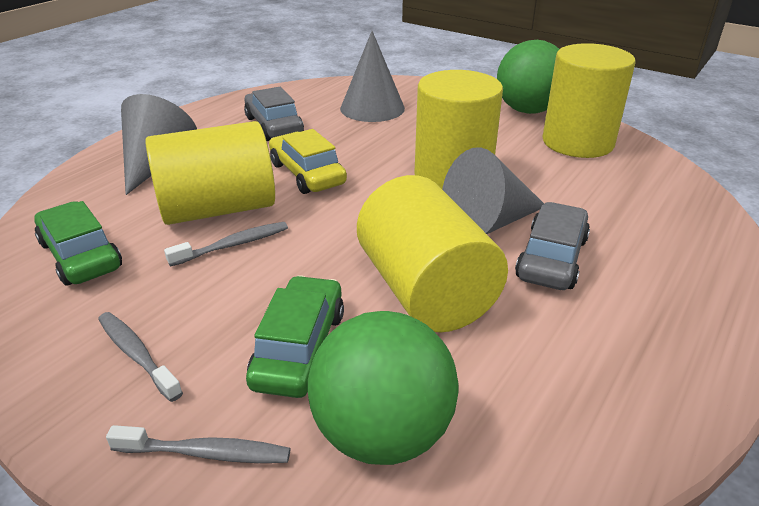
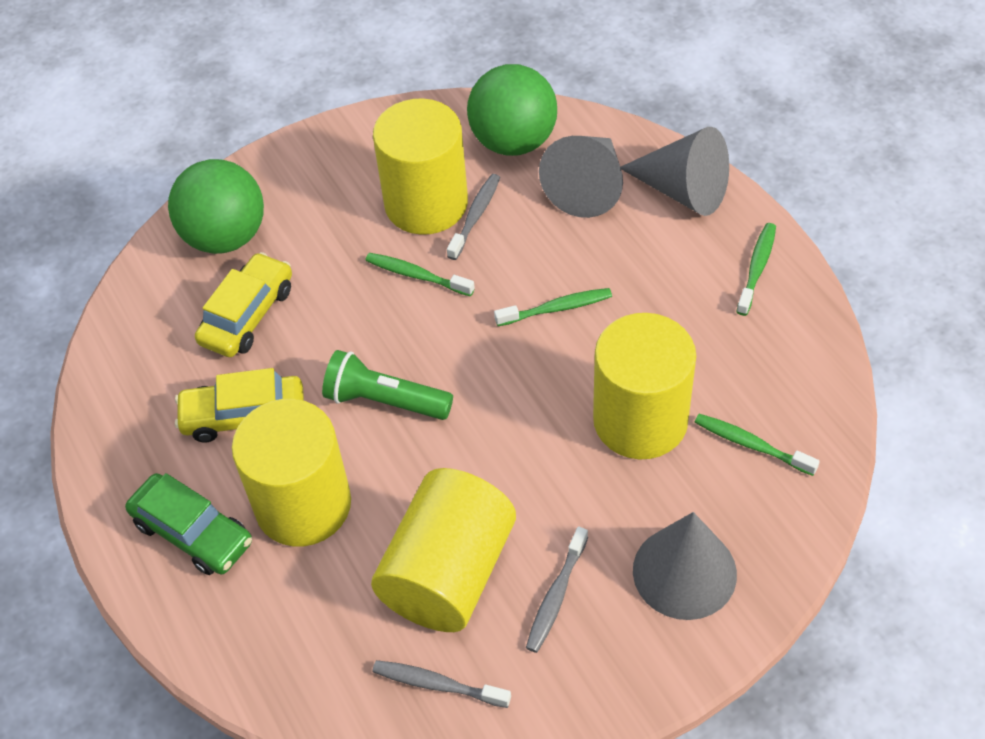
green car: [34,201,122,285] [246,275,344,398] = 2 -> [125,473,252,575] = 1
green flashlight: none = 0 -> [322,350,453,420] = 1
green toothbrush: none = 0 -> [365,253,475,297] [494,288,612,326] [694,414,820,476] [736,223,776,316] = 4
grey car: [244,87,304,141] [515,202,590,290] = 2 -> none = 0
yellow car: [269,129,347,194] = 1 -> [175,368,304,442] [195,252,292,357] = 2

